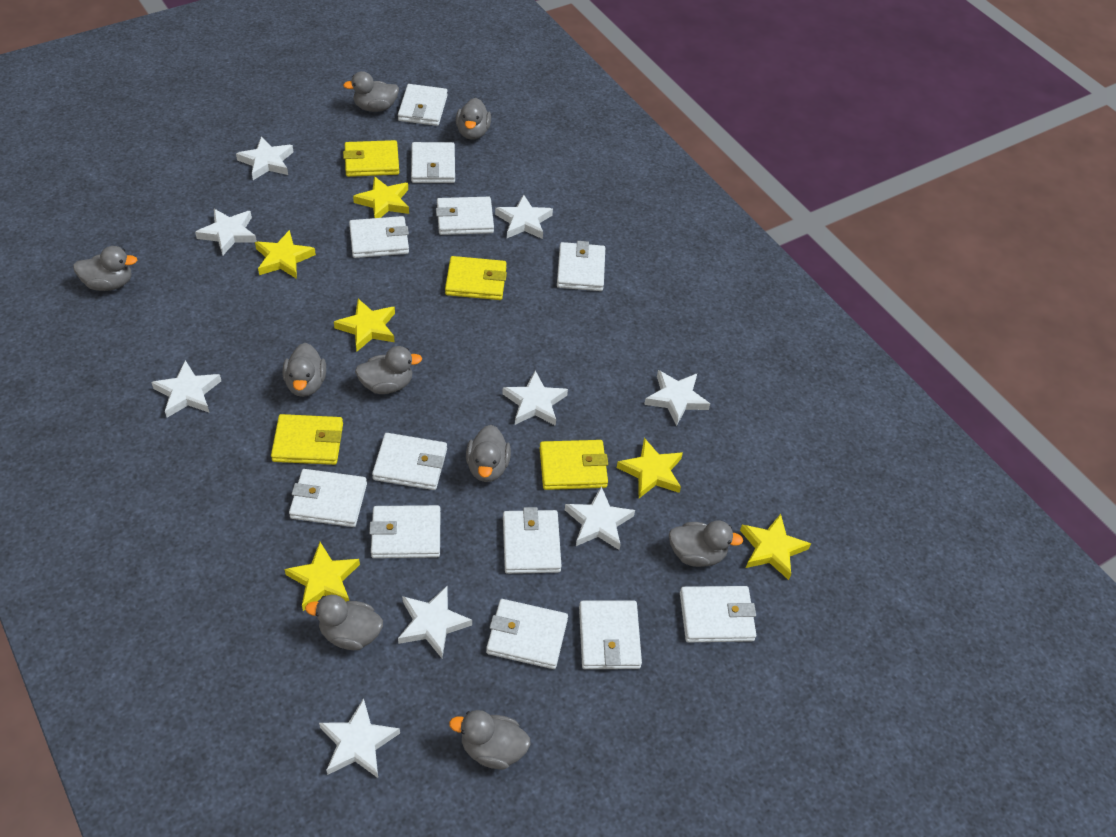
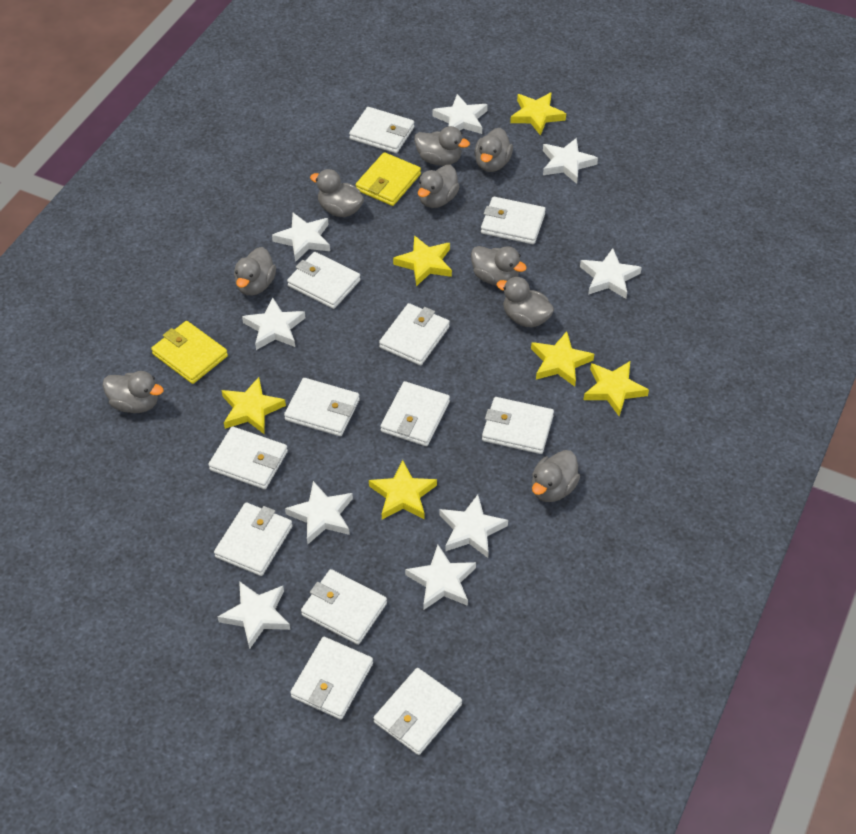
yellow wallet: [271,414,343,465] [343,140,399,177] [445,256,507,300] [540,440,608,490] = 4 -> [151,321,228,384] [355,152,421,206] = 2

